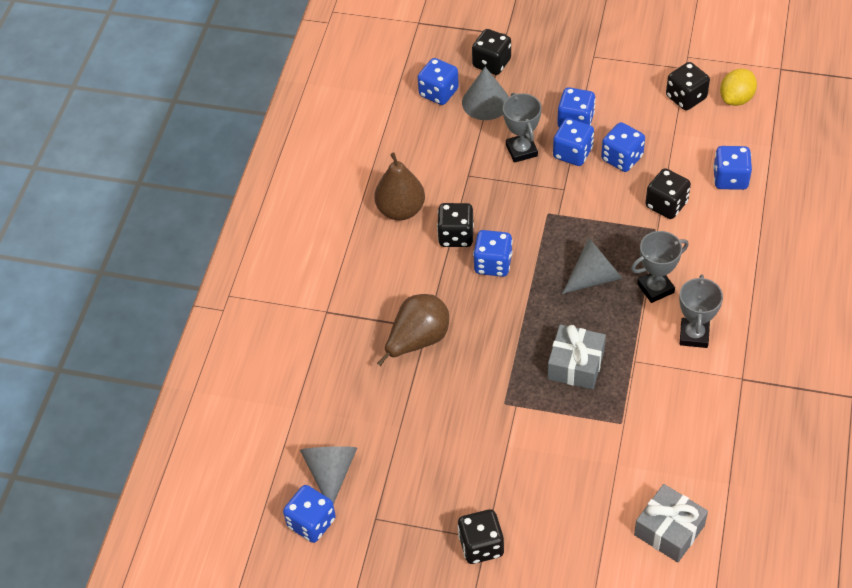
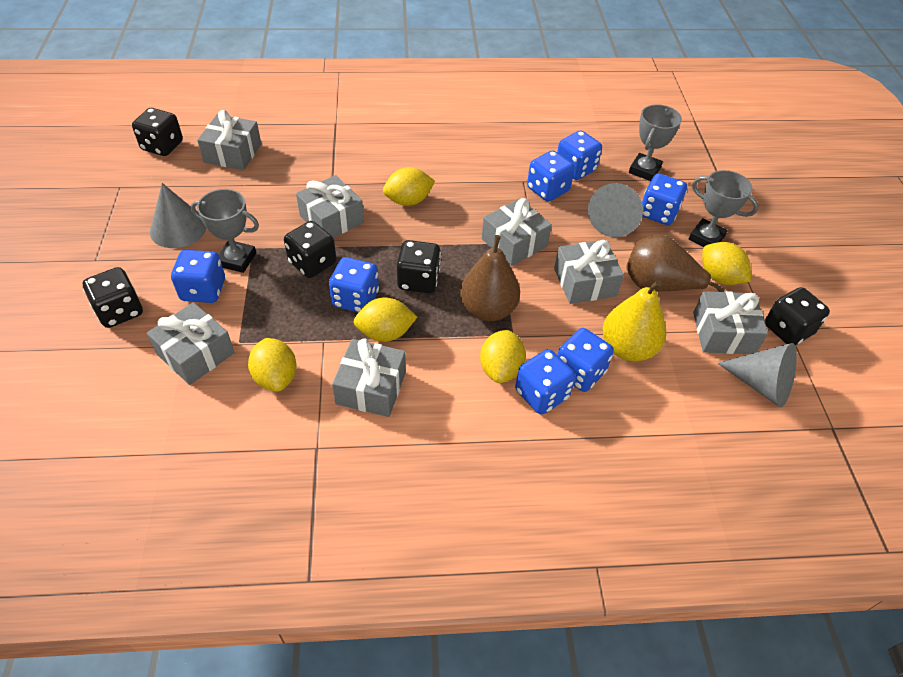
grey gift: [547,324,606,390] [634,484,708,562] = 2 -> [147,302,235,385] [197,110,261,170] [296,175,364,238] [332,338,406,417] [482,198,552,266] [554,240,624,304] [693,291,768,354] = 7
yellow lemon: [720,69,757,106] = 1 -> [248,338,296,392] [353,298,417,342] [383,167,435,206] [480,330,526,383] [702,242,751,285] = 5
yellow pear: none = 0 -> [602,281,666,361] = 1

